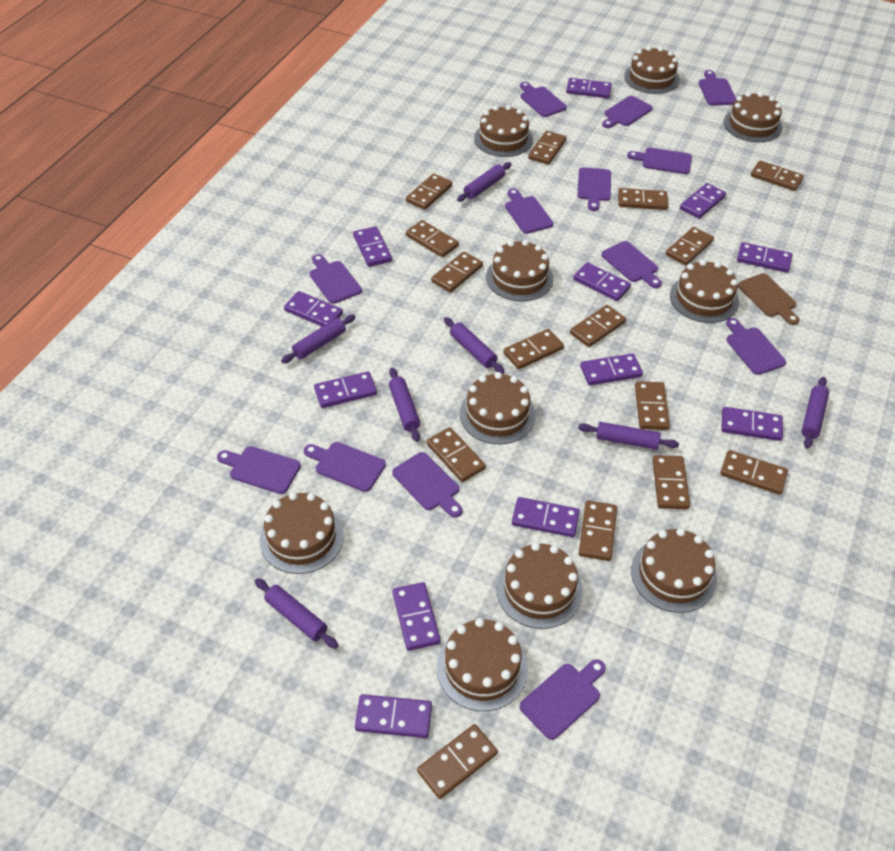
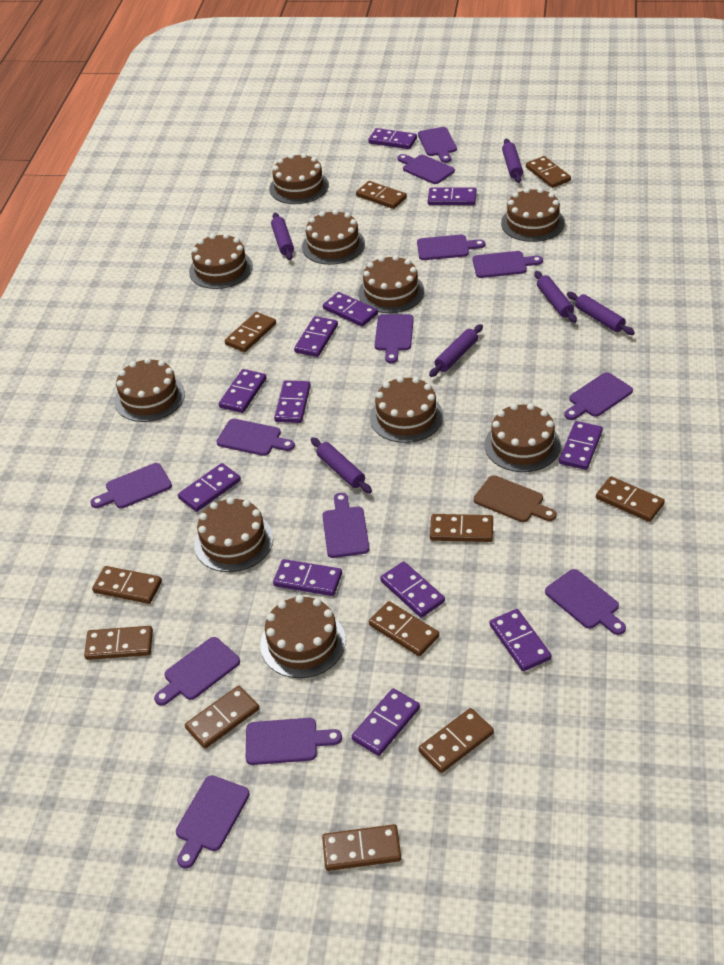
brown domino: [406,174,452,210] [406,220,459,258] [417,724,498,799] [427,427,486,482] [431,252,483,293] [504,329,564,369] [528,131,566,165] [570,305,626,347] [579,500,617,561] [618,188,668,210] [635,381,670,430] [652,455,690,509] [666,227,714,265] [720,450,788,495] [751,160,804,191] = 15 -> [84,626,153,660] [92,566,162,604] [185,686,259,749] [225,312,276,352] [322,824,401,871] [356,181,407,209] [369,601,439,656] [418,708,494,773] [430,514,493,542] [526,156,571,188] [596,476,665,522] = 11
purple rolling pin: [255,578,338,649] [281,315,355,363] [389,368,420,442] [444,317,504,374] [457,162,511,202] [578,422,679,450] [801,377,829,449] = 7 -> [271,212,294,260] [311,437,372,493] [429,324,483,377] [502,139,523,183] [534,271,577,323] [567,292,635,335] = 6

